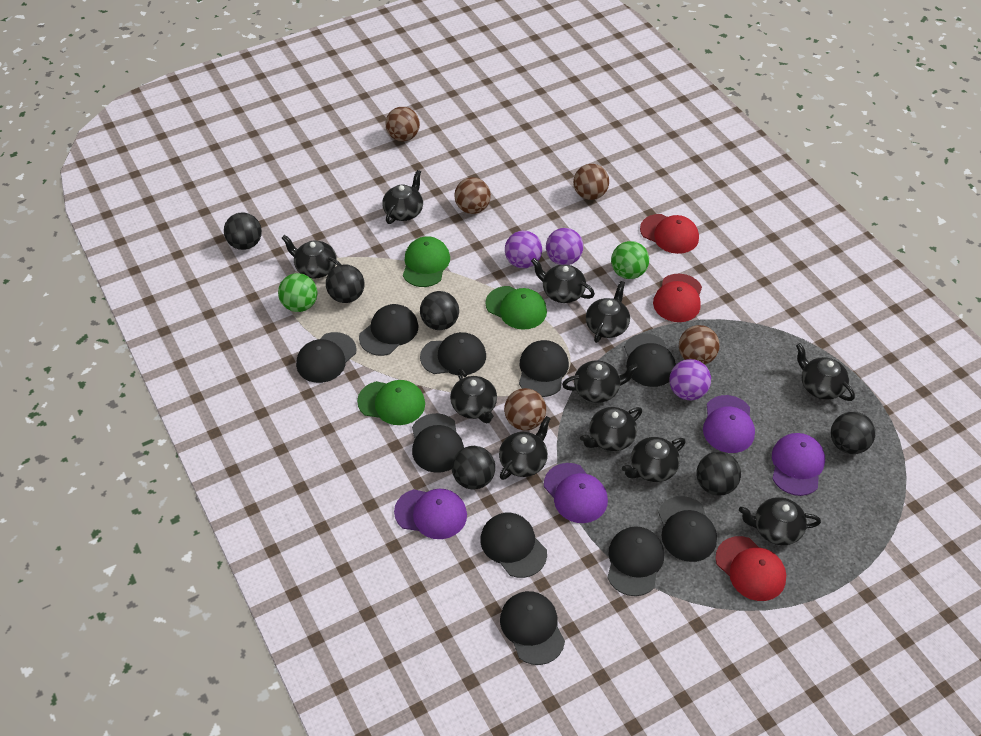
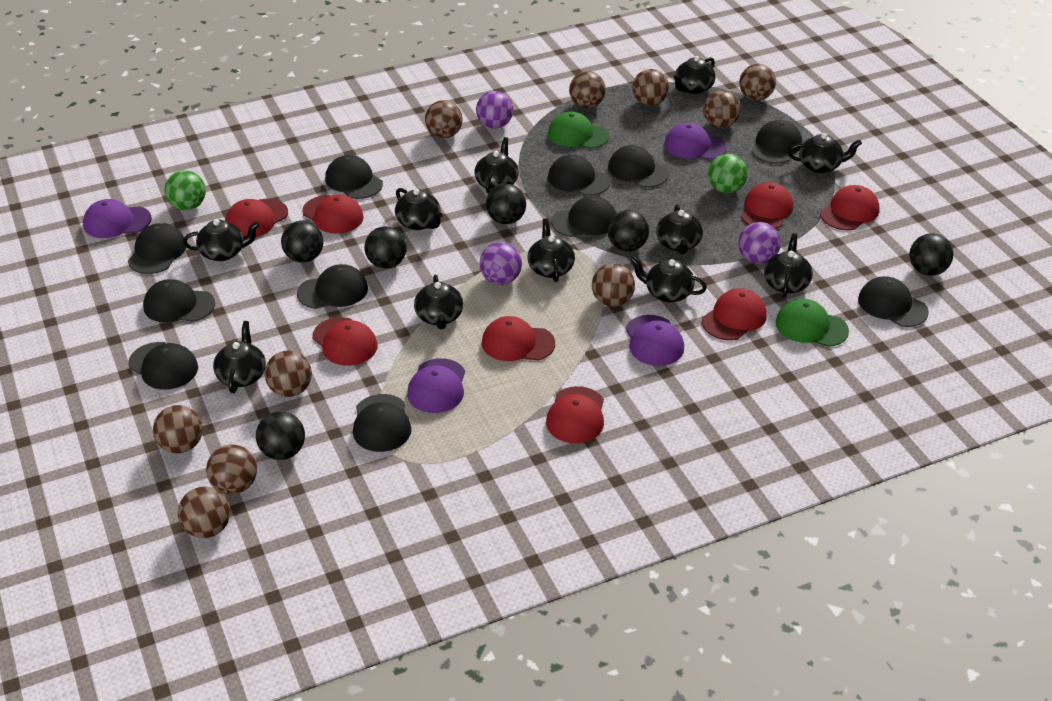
black cap: [296,332,357,383] [359,304,419,356] [412,413,464,473] [420,332,486,376] [480,513,547,578] [500,591,565,665] [519,340,569,397] [607,526,664,596] [624,334,676,387] [658,496,717,562] = 10 -> [128,223,186,274] [128,342,198,390] [143,279,215,322] [297,264,368,309] [325,155,383,199] [353,394,411,452] [548,154,610,196] [551,196,616,237] [608,145,669,188] [752,120,802,164] [858,276,929,327] = 11
brown ball: [385,107,420,141] [454,177,491,214] [504,388,546,430] [573,164,609,200] [679,325,720,365] = 5 -> [153,405,203,453] [178,487,230,538] [206,444,257,495] [265,351,312,397] [425,100,463,138] [569,71,606,108] [592,263,635,307] [632,69,669,106] [703,90,741,128] [739,64,776,101] = 10
green cap: [357,380,425,425] [403,236,450,287] [485,286,547,330] = 3 -> [548,112,609,149] [775,299,849,347] = 2
red cap: [640,214,699,254] [653,274,702,322] [715,536,786,601] = 3 -> [225,199,288,237] [302,194,364,234] [312,317,378,366] [482,316,555,361] [546,386,604,443] [702,288,767,340] [741,182,793,229] [820,185,880,230] = 8

